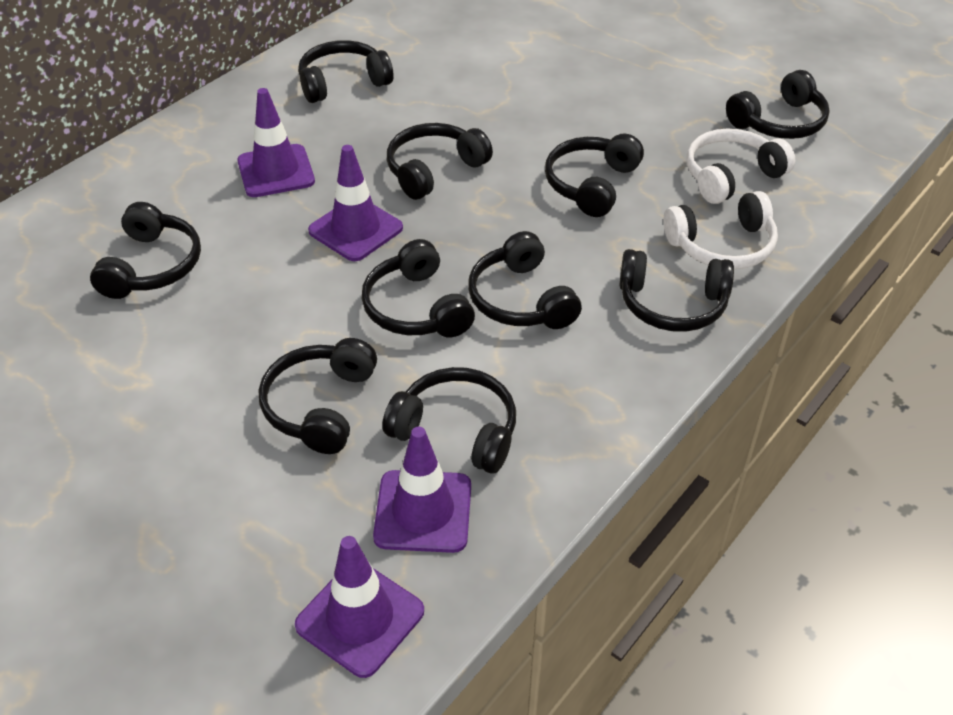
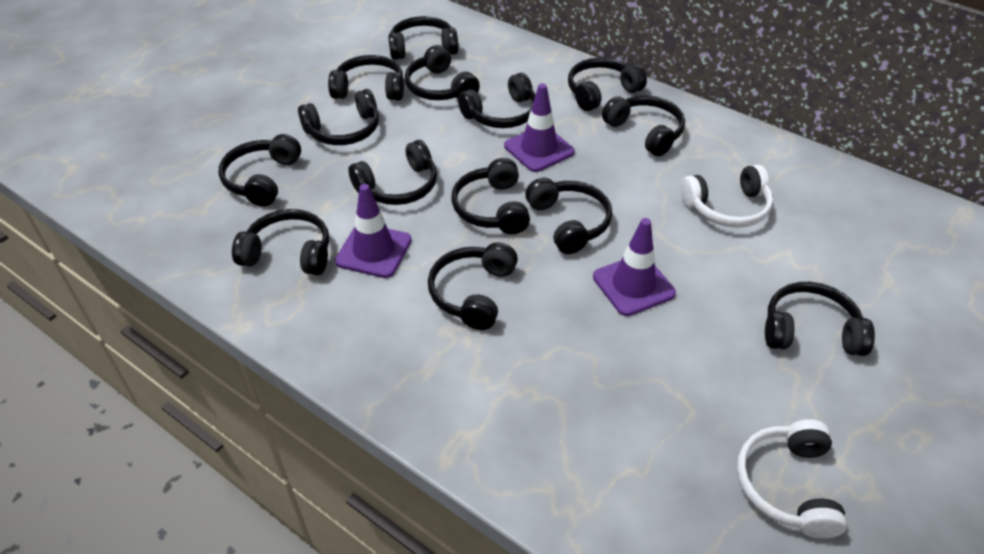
black headphones: [90,202,201,299] [259,338,377,454] [298,40,393,103] [362,239,475,337] [382,367,516,474] [387,123,493,200] [468,231,582,329] [545,133,644,217] [619,249,734,332] [726,70,830,139] = 10 -> [219,134,301,207] [232,209,329,275] [298,89,379,145] [328,55,404,101] [348,140,437,205] [388,16,458,60] [405,45,480,100] [428,242,518,330] [451,158,530,234] [458,73,536,128] [525,178,612,254] [568,58,647,111] [602,95,685,156] [765,282,875,356] = 14
purple traffic cone: [237,88,315,197] [295,536,424,678] [308,145,403,261] [373,427,471,553] = 4 -> [335,184,412,278] [504,83,575,172] [593,218,676,316] = 3

